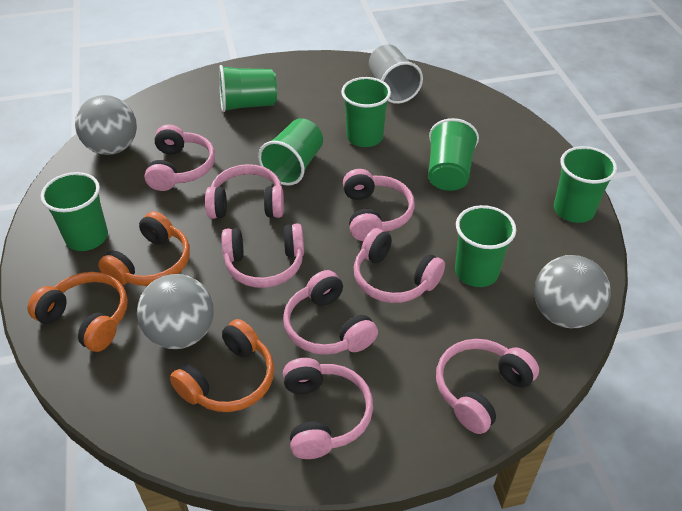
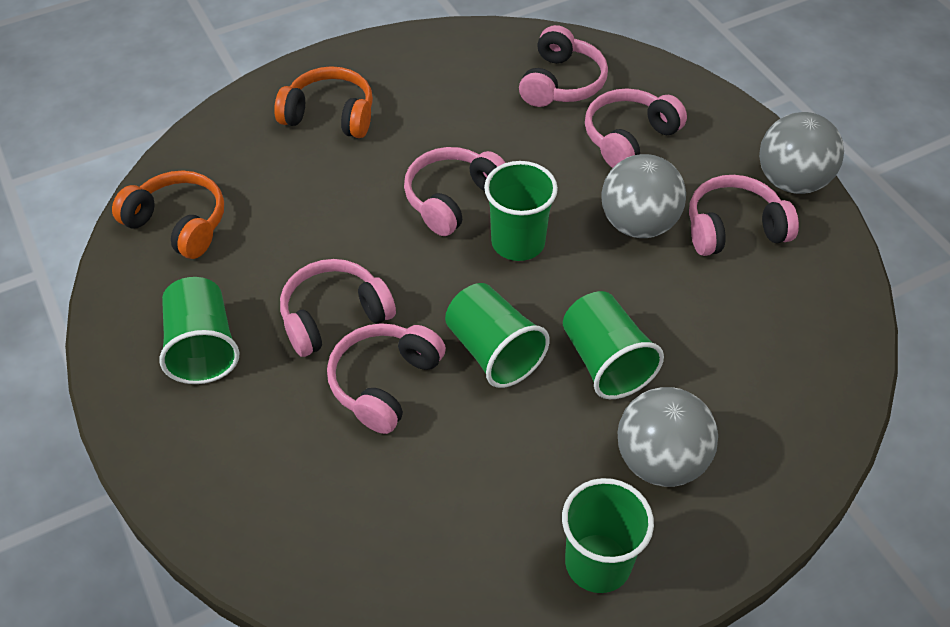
green cup: [41,172,108,251] [219,65,277,112] [258,118,323,186] [341,77,391,147] [428,118,479,191] [455,205,516,287] [554,146,617,223] = 7 -> [159,277,239,384] [445,283,550,388] [484,161,558,261] [562,478,654,593] [563,291,664,399] = 5
grey cup: [369,44,423,104] = 1 -> none = 0
orange headphones: [28,272,128,352] [98,211,190,286] [170,319,274,412] = 3 -> [112,170,224,259] [274,66,373,138] = 2
pink headphones: [144,124,215,191] [205,164,284,219] [222,223,304,288] [283,270,378,355] [283,358,373,459] [343,169,415,241] [354,228,445,303] [436,339,539,434] = 8 -> [280,259,396,357] [327,323,446,434] [404,147,505,236] [519,25,608,107] [585,88,687,168] [689,175,799,256] = 6

